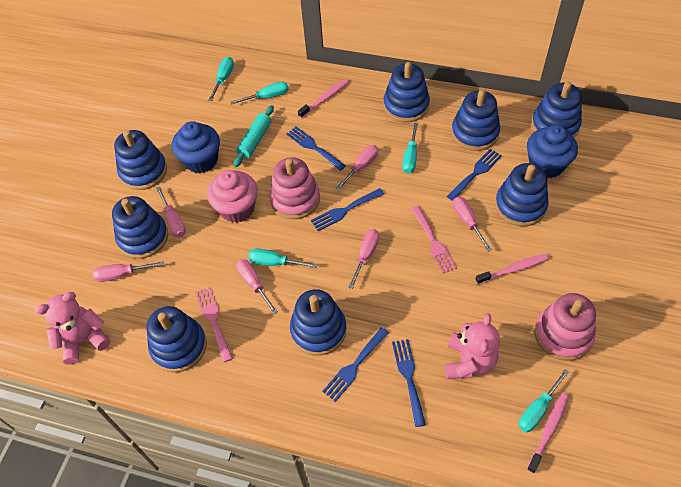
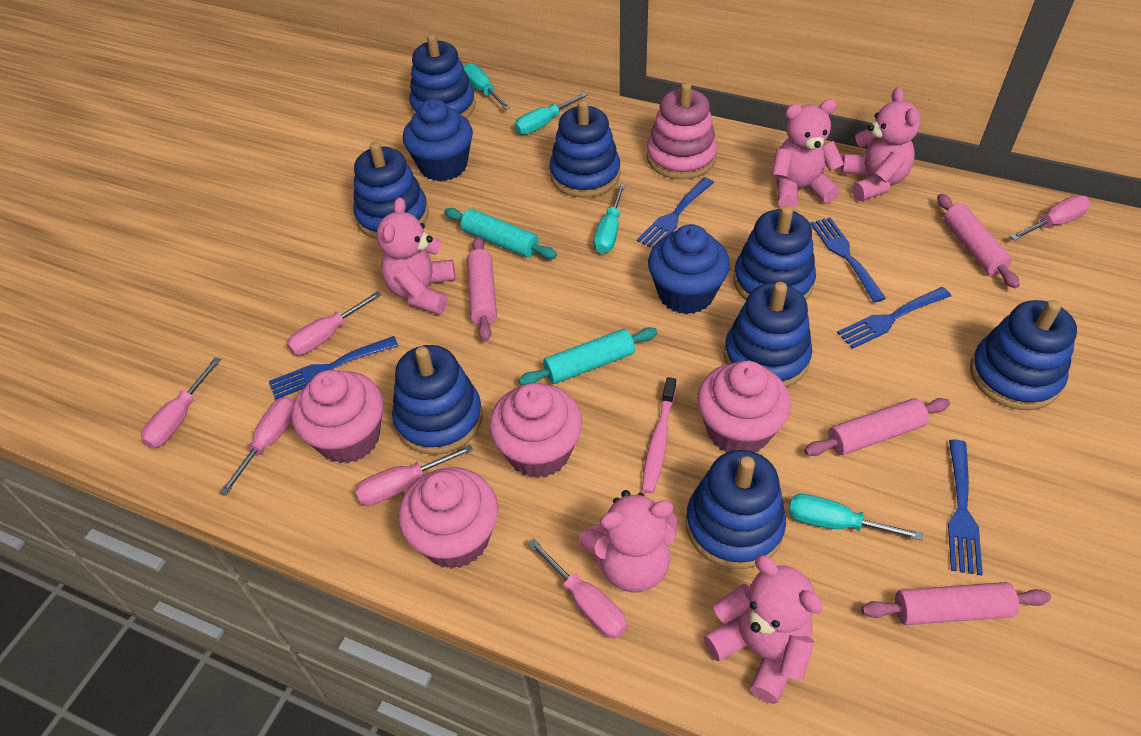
pink cupcake: [207,170,258,223] = 1 -> [292,370,383,463] [398,467,498,569] [489,383,582,478] [697,361,791,453] = 4
pink fork: [195,287,233,362] [411,206,457,273] = 2 -> none = 0
pink rolling pin: none = 0 -> [467,237,497,341] [804,398,950,456] [862,582,1051,625] [937,194,1020,288] = 4
pink stacking toy: [269,157,320,219] [534,293,596,361] = 2 -> [646,82,717,180] = 1
pink teddy bear: [36,292,110,365] [445,313,500,379] = 2 -> [376,197,455,315] [579,490,678,593] [703,555,823,704] [772,99,844,208] [841,87,921,201] = 5
pink toothbrush: [298,79,348,118] [475,254,549,285] [527,393,569,473] = 3 -> [642,377,676,494] = 1
turquoise rolling pin: [234,105,274,167] = 1 -> [444,208,557,259] [518,327,658,385] = 2
turquoise screwdriver: [209,57,234,101] [231,82,289,105] [248,249,318,268] [402,123,418,174] [519,369,569,432] = 5 -> [464,63,510,110] [515,92,588,135] [594,183,625,254] [788,494,923,540] = 4

